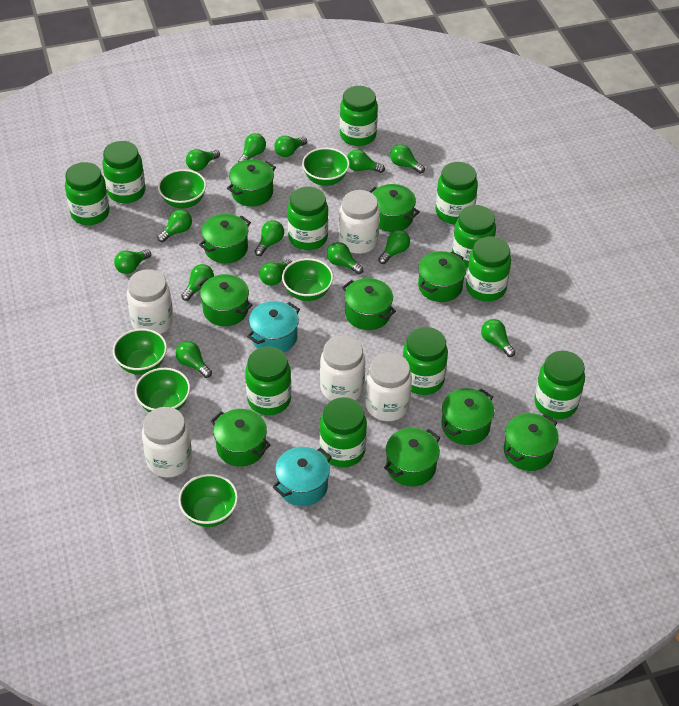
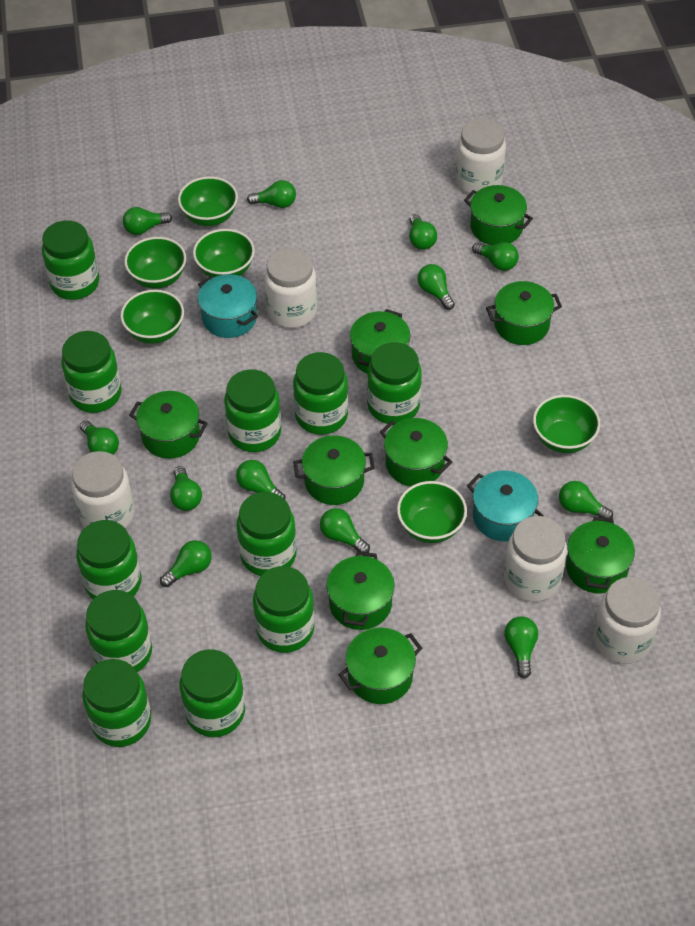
green light bulb: [114,249,151,274] [157,210,192,242] [176,341,212,378] [181,264,214,301] [186,149,220,171] [238,133,266,162] [255,220,284,256] [259,259,292,286] [274,136,307,157] [327,242,364,274] [347,149,385,173] [378,230,410,264] [390,144,425,174] [481,319,516,357] = 14 -> [80,420,119,455] [123,207,172,235] [160,540,212,587] [170,466,202,511] [236,460,285,499] [247,180,296,208] [320,508,370,553] [409,214,437,250] [417,264,455,310] [472,242,519,271] [504,616,538,678] [559,481,613,519] = 12
green pot: [197,274,252,326] [199,214,251,263] [211,409,271,467] [227,159,276,207] [342,278,396,330] [369,184,420,232] [384,428,440,487] [418,251,466,302] [441,388,494,445] [504,413,559,471] = 10 -> [129,391,208,459] [293,436,375,505] [327,551,395,630] [338,627,422,704] [350,309,410,374] [380,418,452,486] [464,185,533,245] [486,281,562,345] [566,516,635,594] = 9

